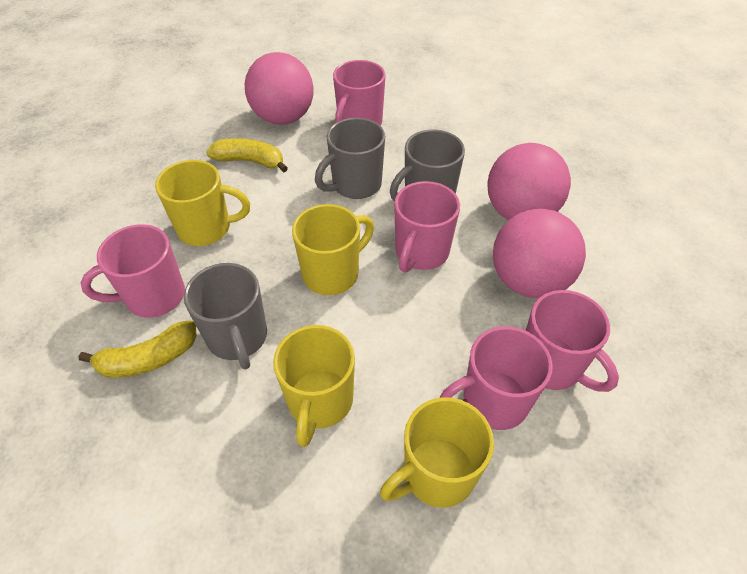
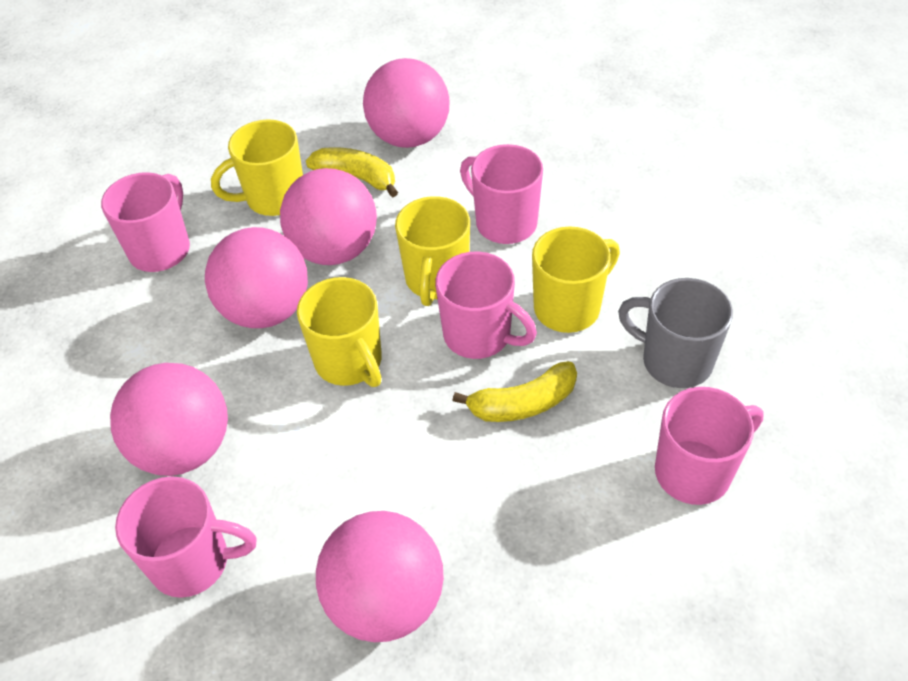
grey mug: [184,263,267,370] [315,118,385,199] [390,129,465,201] = 3 -> [618,278,733,388] = 1
pink ball: [245,52,314,125] [487,143,571,220] [493,209,586,298] = 3 -> [110,363,228,476] [205,227,308,328] [280,168,377,265] [316,511,444,642] [363,58,449,148] = 5

